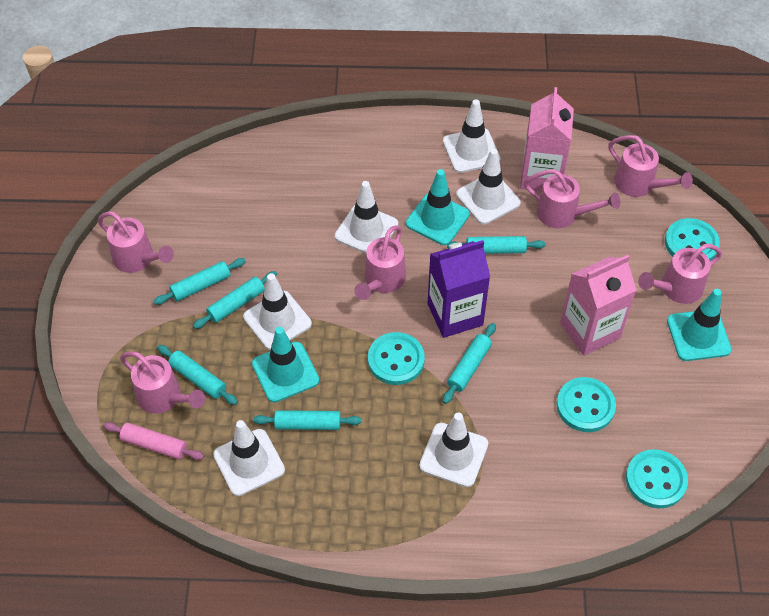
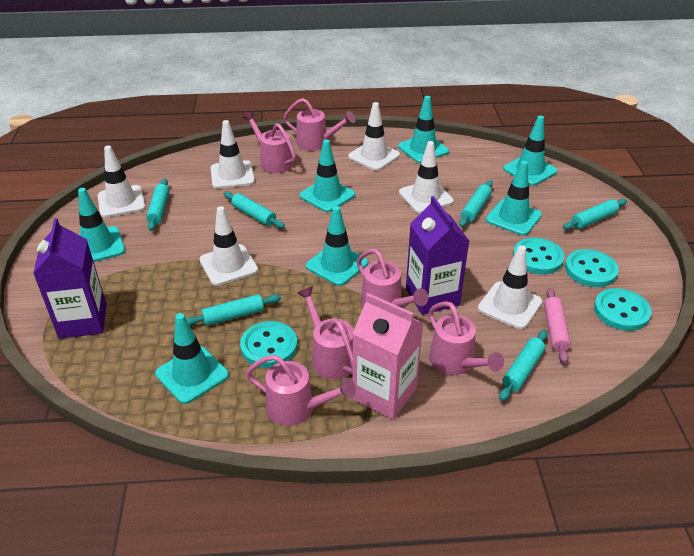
pink carton: [520,87,574,191] [560,255,637,356] = 2 -> [352,293,423,420] = 1
purple carton: [427,240,490,338] = 1 -> [33,218,106,339] [406,196,469,315] = 2
turquoise traffic cone: [252,327,319,402] [406,169,470,245] [667,289,732,361] = 3 -> [78,188,125,262] [155,313,229,404] [299,140,355,212] [306,206,368,286] [398,96,449,163] [486,161,542,236] [503,116,558,186] = 7

